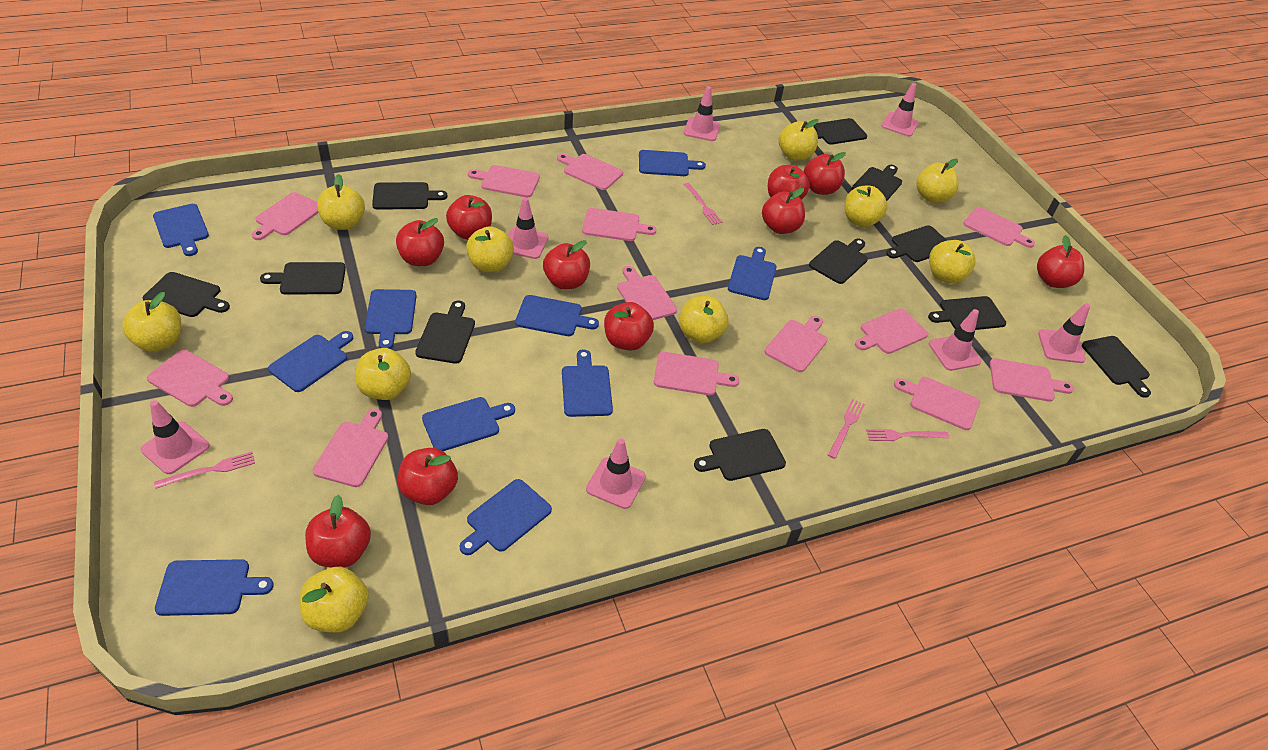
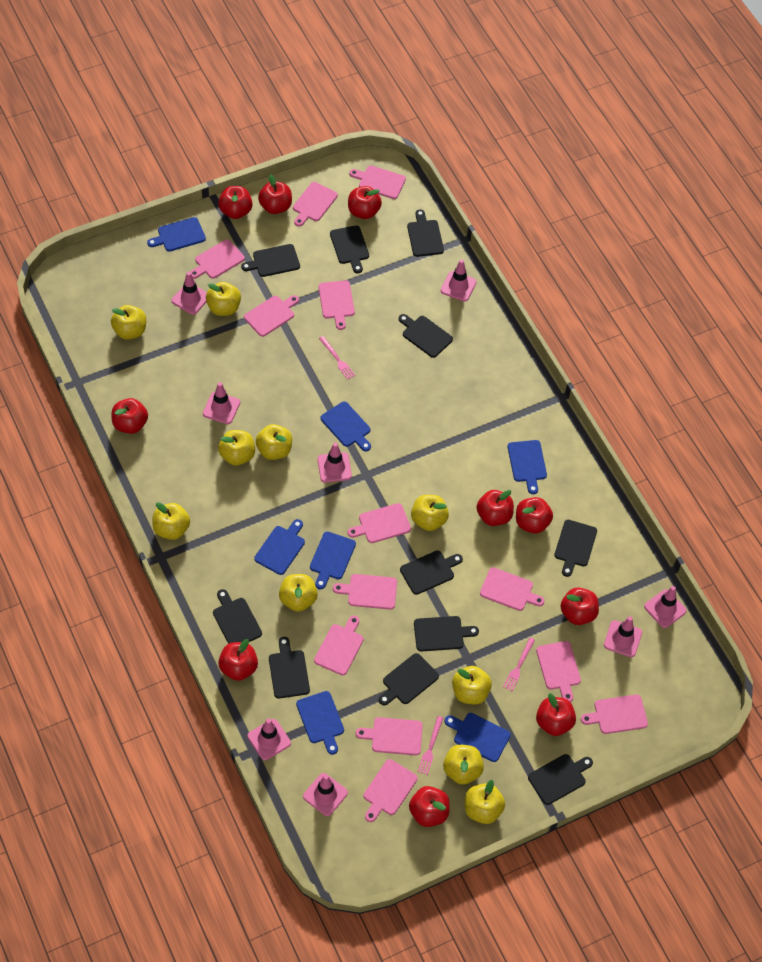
blue cutting board: [153,204,209,256] [155,559,274,616] [268,331,353,392] [365,289,416,349] [422,397,515,451] [460,479,552,555] [515,295,599,336] [562,349,613,417] [639,150,706,176] [728,247,777,300] = 10 -> [147,217,206,252] [254,519,305,575] [296,691,344,755] [310,531,356,589] [320,401,371,451] [444,713,511,762] [508,440,547,494] = 7
pink fork: [154,452,255,489] [683,183,722,225] [828,399,865,459] [866,429,949,441] = 4 -> [319,336,355,380] [418,716,443,775] [503,637,535,691] = 3
pink traffic cone: [141,400,209,474] [508,197,548,259] [586,438,646,509] [684,86,720,141] [882,83,919,137] [929,309,981,371] [1038,303,1090,363] = 7 -> [172,272,207,315] [203,382,240,424] [247,718,291,760] [303,773,348,816] [317,442,352,483] [441,259,477,302] [604,616,642,657] [644,586,687,628] = 8

